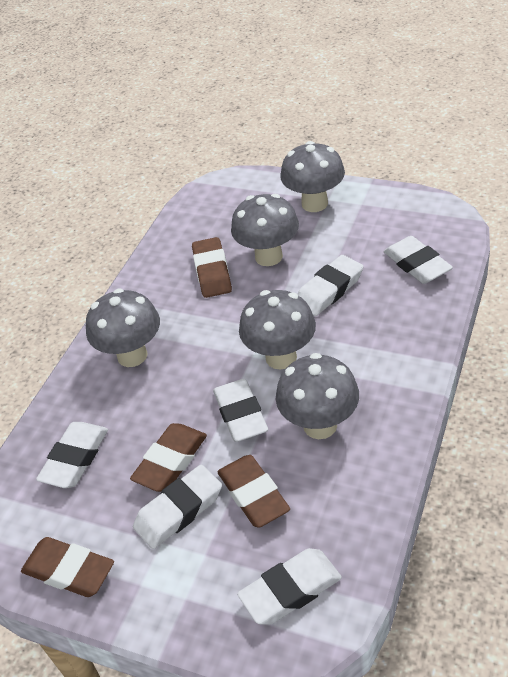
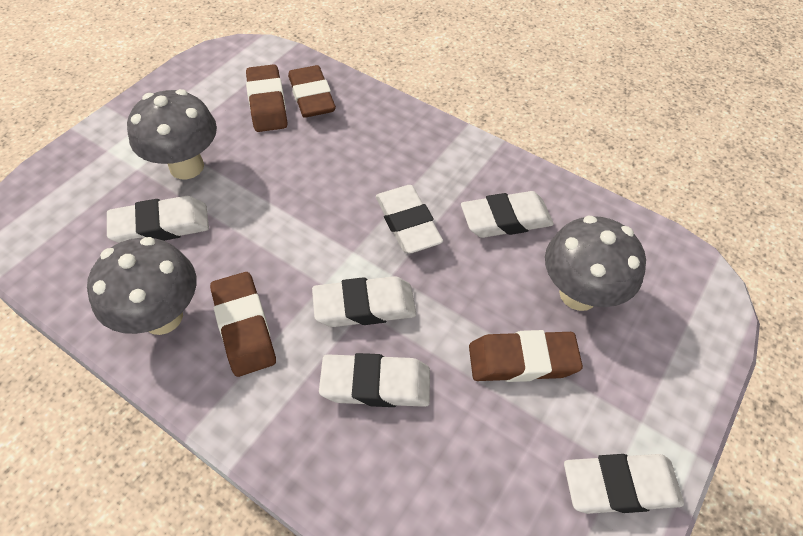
grey mushroom: [86,288,160,367] [231,194,299,266] [239,290,316,370] [276,353,359,439] [280,141,345,212] = 5 -> [87,237,196,335] [127,89,217,179] [545,216,646,311] = 3

